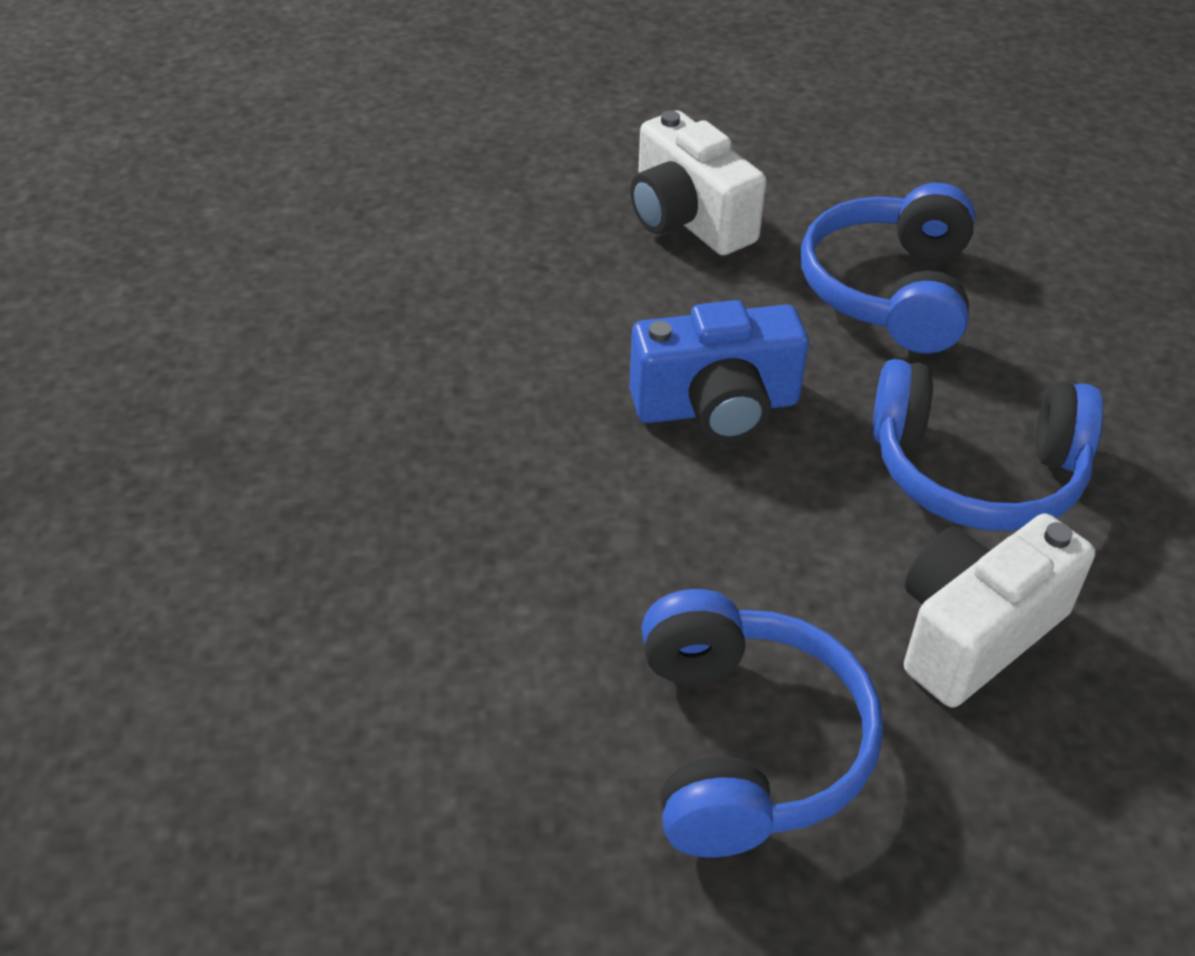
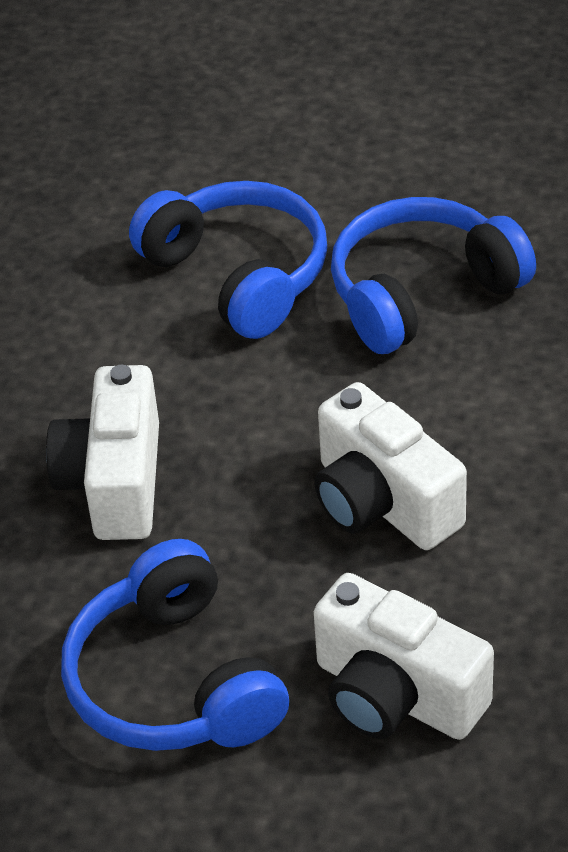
blue camera: [629,300,809,442] = 1 -> none = 0
white camera: [630,110,766,255] [904,513,1095,708] = 2 -> [46,365,159,540] [314,382,467,550] [314,573,494,740] = 3

